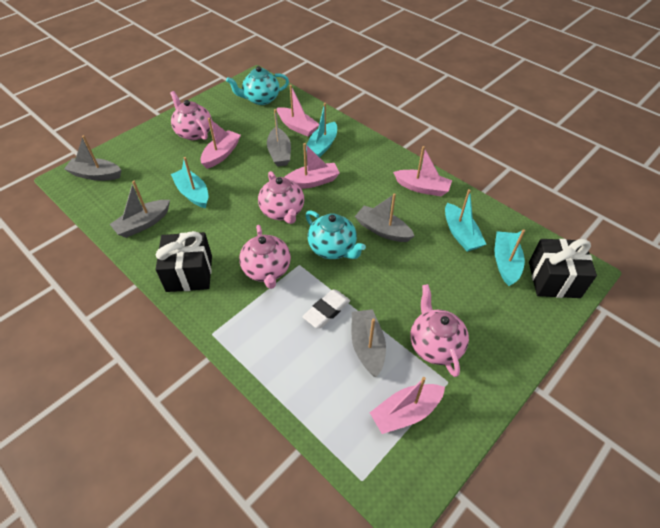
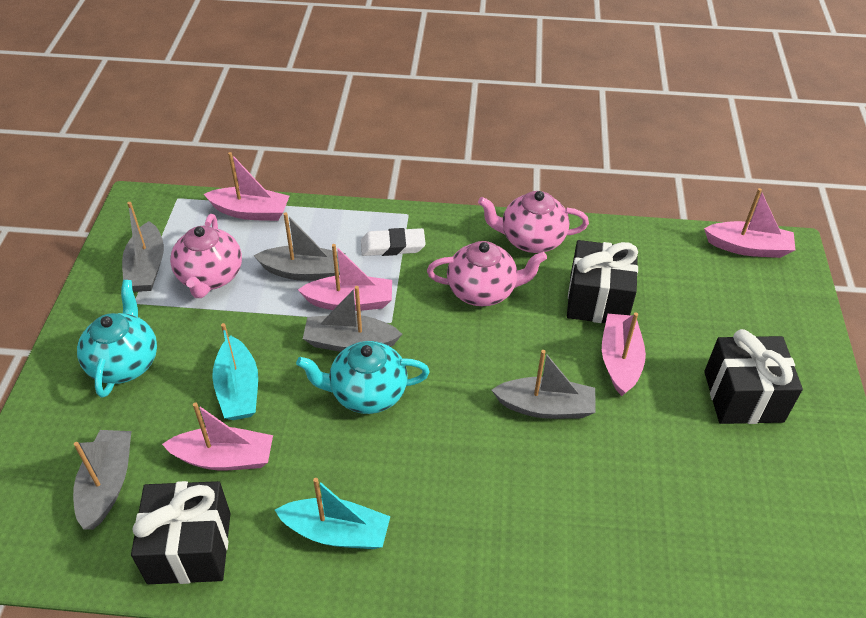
black gift: [155,231,212,292] [529,239,597,298] = 2 -> [131,481,231,584] [567,240,638,323] [704,329,803,424] = 3
pink teapot: [170,91,212,140] [239,225,291,289] [258,171,304,224] [410,284,469,377] = 4 -> [170,214,242,298] [427,241,547,306] [478,191,589,253] = 3
turquoise boat: [171,157,208,208] [306,103,337,158] [445,189,486,252] [495,229,525,286] = 4 -> [212,323,258,420] [275,478,391,549] = 2

